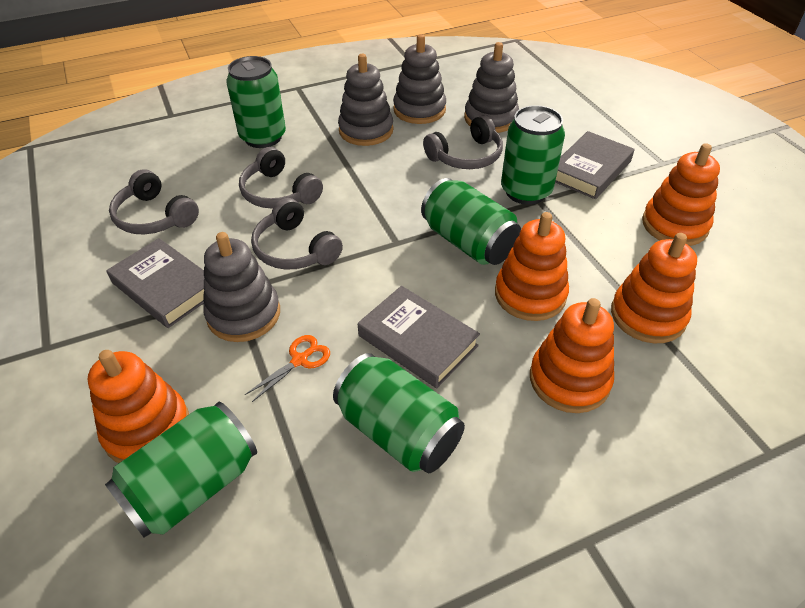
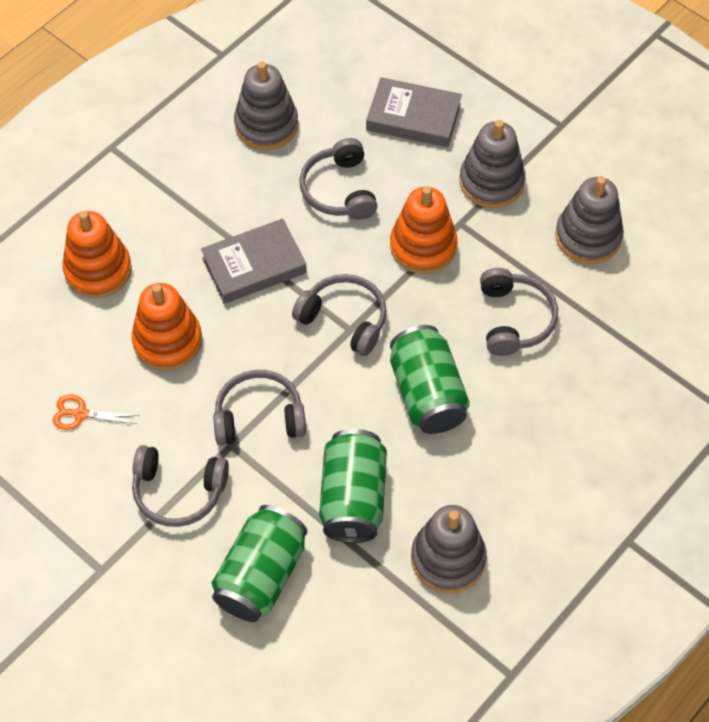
green can: [105,402,257,538] [226,56,286,148] [333,353,465,474] [421,178,521,265] [501,105,565,205] = 5 -> [212,505,307,622] [319,429,387,543] [390,325,470,434] = 3
grey book: [106,238,204,328] [358,286,480,388] [555,131,635,199] = 3 -> [201,219,307,304] [366,77,462,147] = 2
grey headphones: [109,169,199,234] [239,147,323,209] [251,198,343,270] [423,115,503,169] = 4 -> [132,445,229,527] [213,370,306,445] [292,274,387,356] [299,138,378,220] [480,268,558,356] = 5
orange stacking toy: [88,350,189,463] [495,212,569,321] [530,298,614,413] [611,233,697,343] [642,143,720,246] = 5 -> [62,211,132,298] [132,283,202,371] [390,186,457,274] = 3

